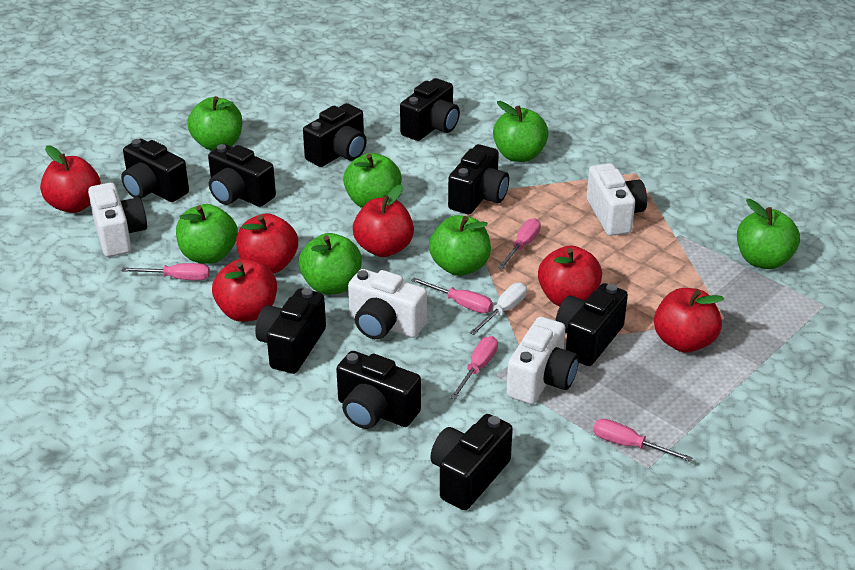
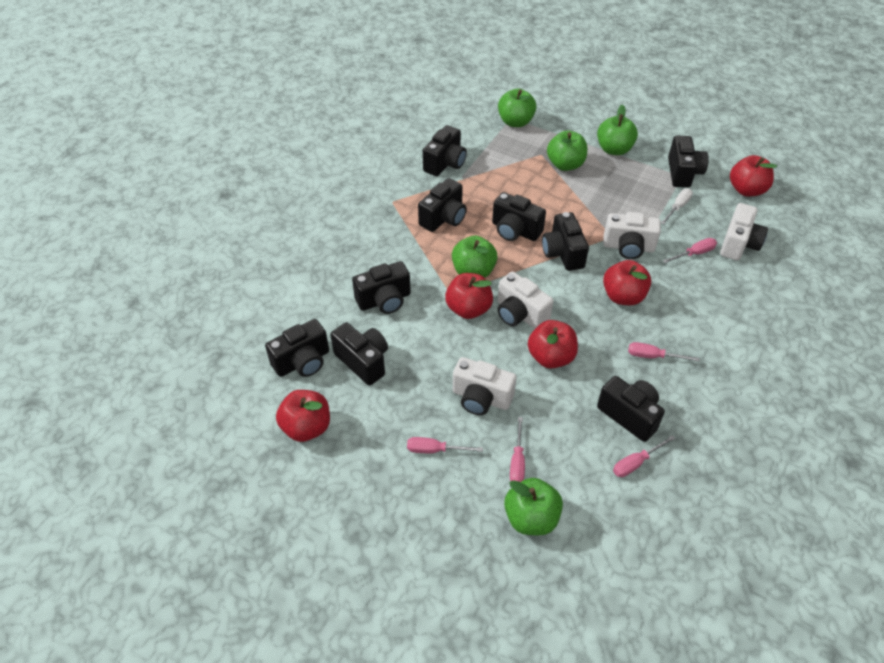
green apple: [176,204,238,264] [187,96,242,151] [299,233,362,295] [343,153,402,208] [429,215,491,276] [493,101,549,162] [737,199,800,269] = 7 -> [452,236,498,278] [498,89,536,127] [504,478,563,535] [547,130,587,171] [597,104,638,155] = 5
red apple: [40,145,101,213] [212,259,277,322] [236,213,298,274] [353,184,414,257] [538,245,602,306] [654,288,724,353] = 6 -> [276,390,330,442] [445,273,493,319] [528,320,578,368] [603,260,651,305] [730,155,777,196] = 5

